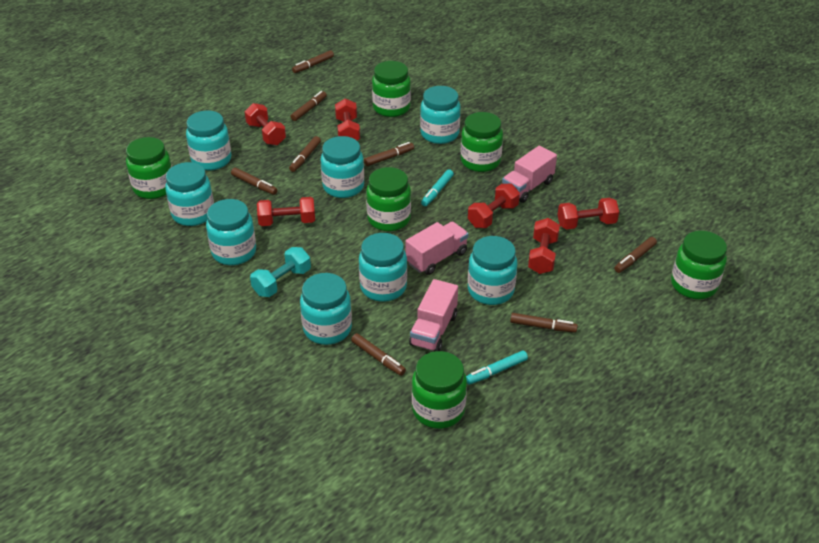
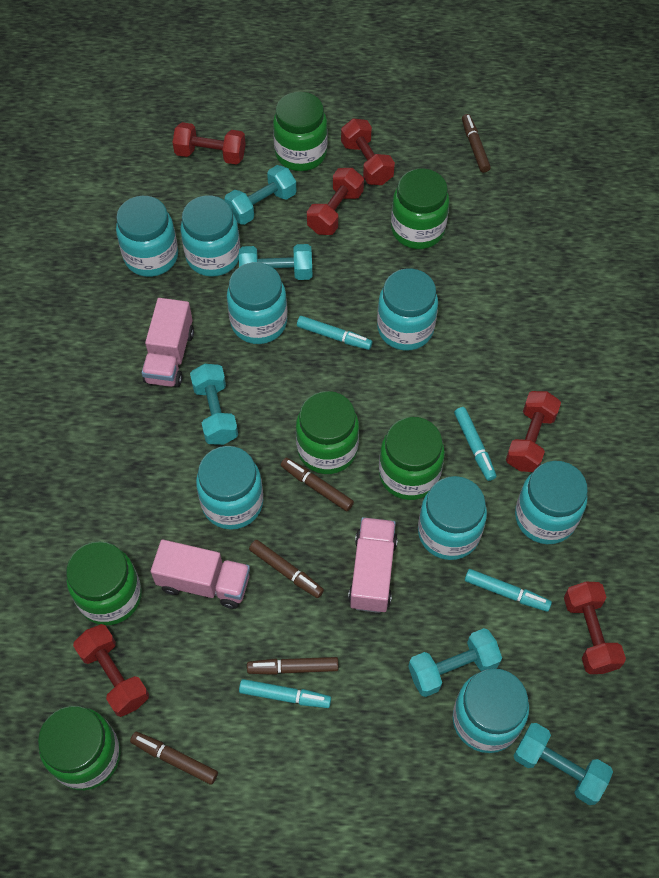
brown marker: [231,168,277,195] [289,136,321,172] [291,91,327,121] [292,50,334,73] [351,333,406,376] [364,142,414,166] [510,313,578,333] [614,237,657,273] = 8 -> [130,732,218,785] [247,657,339,675] [249,540,324,598] [281,458,354,511] [462,114,491,173] = 5
turquoise dumbbell: [250,247,311,297] = 1 -> [190,364,238,445] [224,165,296,225] [239,244,312,280] [408,628,502,697] [513,723,613,805] = 5
turquoise marker: [421,169,454,206] [466,350,528,385] = 2 -> [239,679,331,708] [297,316,372,350] [454,407,497,481] [465,569,552,612] = 4

